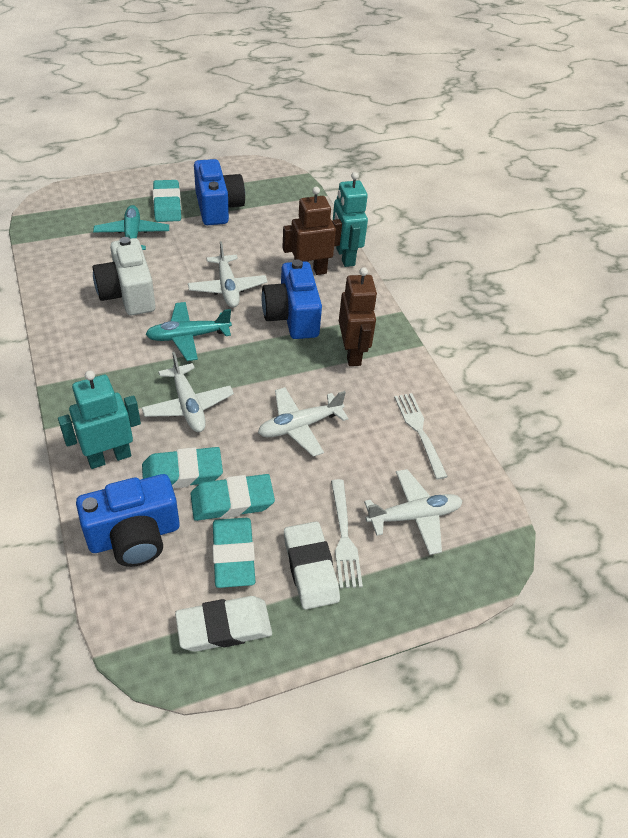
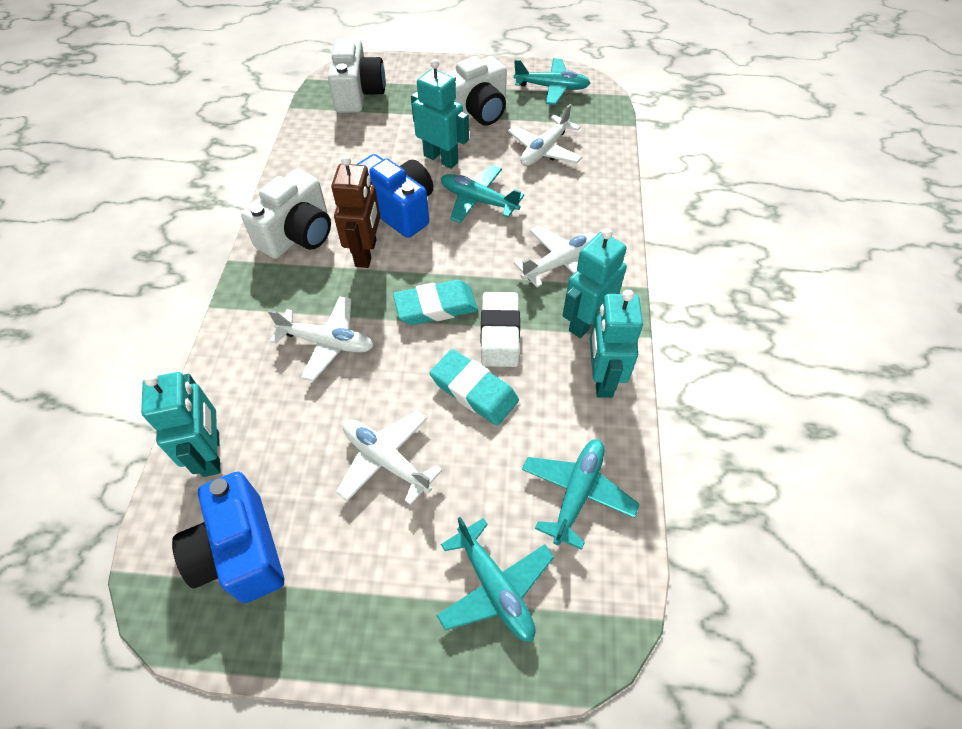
blue camera: [76,474,180,567] [194,159,245,225] [262,259,322,339] = 3 -> [172,472,284,603] [356,154,433,238] = 2
brown robot: [282,187,342,275] [339,267,377,366] = 2 -> [331,155,380,268] = 1
turquoise eraser: [142,447,223,489] [153,180,181,222] [190,474,275,521] [213,518,256,588] = 4 -> [393,280,478,325] [430,349,519,426] = 2
turquoise plane: [93,205,169,250] [145,302,232,361] = 2 -> [436,517,554,642] [441,165,524,223] [514,58,590,105] [522,439,640,550] = 4
turquoise robot: [58,370,141,469] [333,172,368,267] = 2 -> [141,372,220,477] [411,59,469,169] [562,228,627,338] [590,290,643,398] = 4
white camera: [92,237,156,315] = 1 -> [241,169,331,259] [328,38,385,113] [446,56,507,125] = 3
white eraser: [175,596,272,652] [284,521,340,610] = 2 -> [481,292,520,367] = 1
white fork: [331,479,363,588] [394,393,448,480] = 2 -> none = 0

